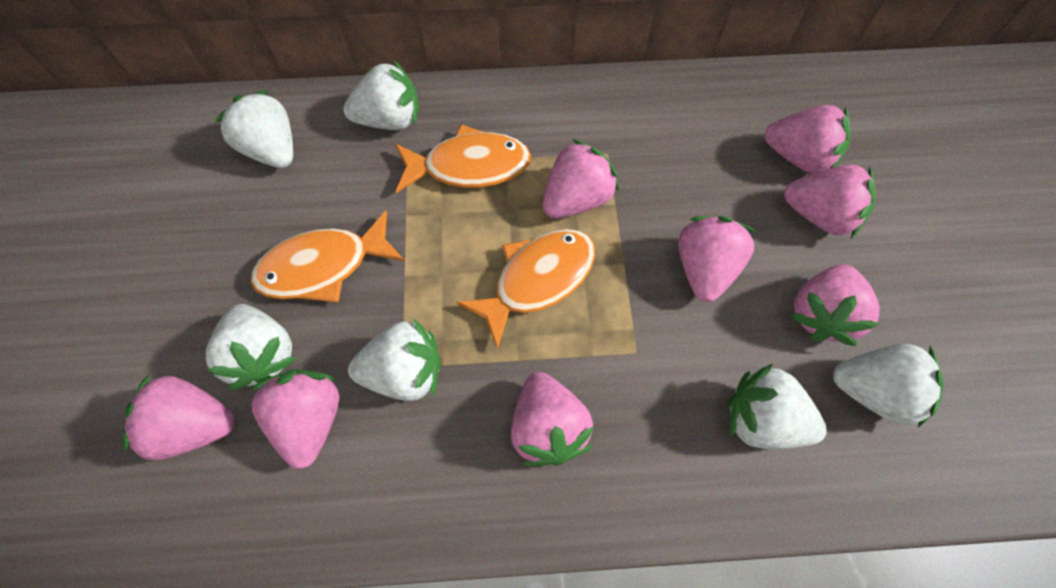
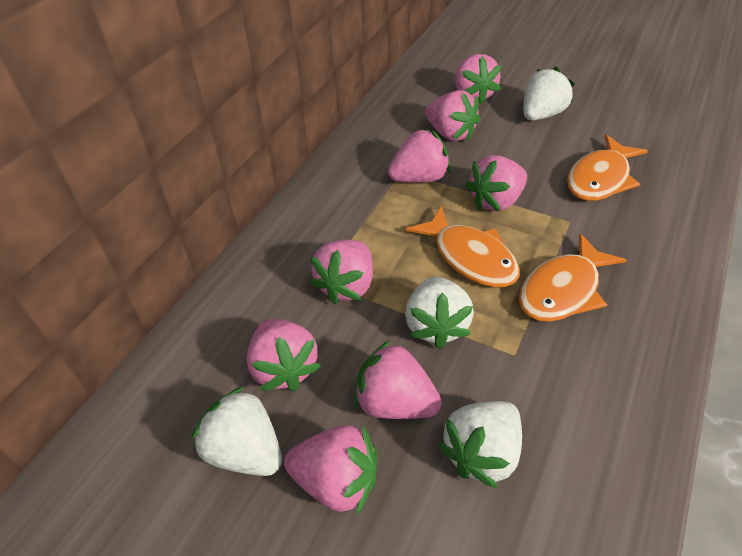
white strawberry: [206,304,296,390] [215,90,293,168] [343,61,419,130] [348,318,441,401] [728,364,827,449] [833,344,944,428] = 6 -> [192,386,282,476] [405,276,474,349] [438,401,522,489] [523,67,575,121] = 4

